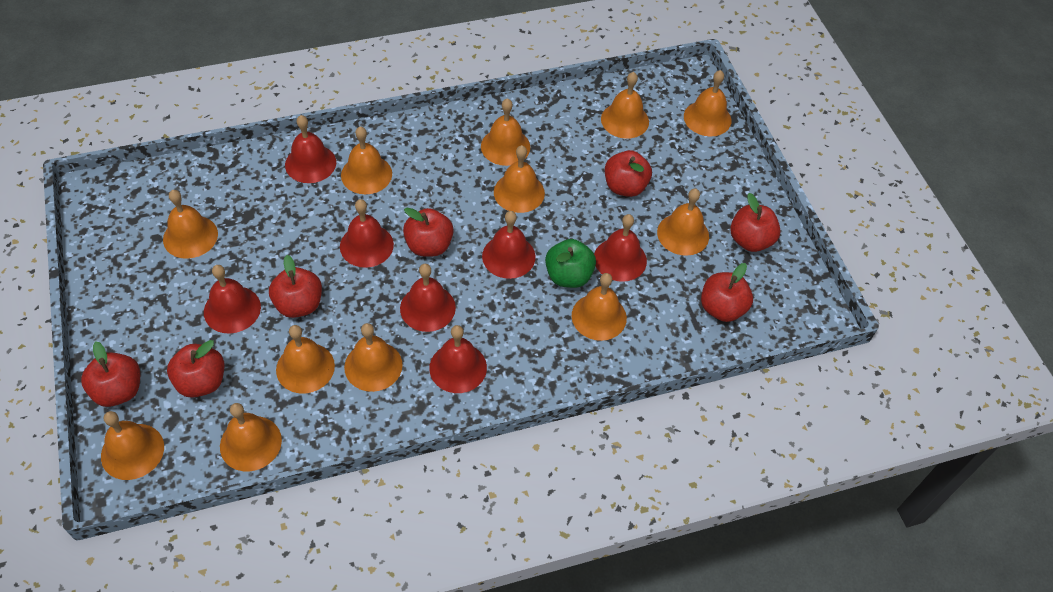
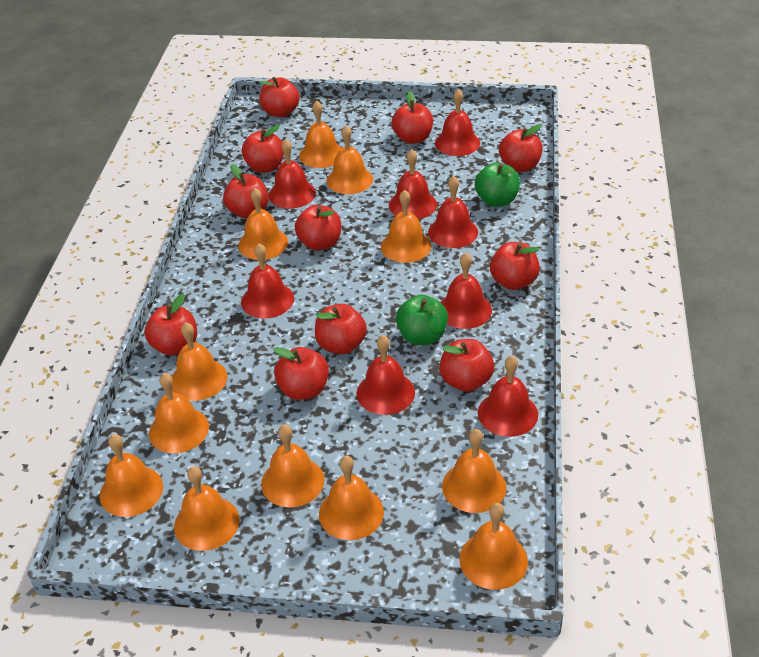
green apple: [545,239,596,288] = 1 -> [396,295,448,345] [475,162,520,207] = 2
red apple: [81,341,140,407] [167,340,224,398] [269,255,322,318] [403,208,454,257] [605,150,652,197] [701,263,753,322] [730,193,781,252] = 7 -> [145,294,197,356] [223,164,269,218] [242,124,284,173] [260,77,300,117] [273,347,329,400] [295,205,341,251] [315,304,367,354] [392,91,433,144] [439,339,494,392] [490,242,540,290] [499,124,543,172] = 11
red bell: [204,265,261,334] [285,115,336,183] [340,199,394,268] [400,264,456,332] [429,325,487,393] [482,211,536,279] [594,214,647,282] = 7 -> [241,244,294,318] [269,139,316,209] [356,335,415,415] [389,149,437,219] [428,176,478,248] [435,89,480,156] [440,253,492,329] [478,356,538,437] = 8

